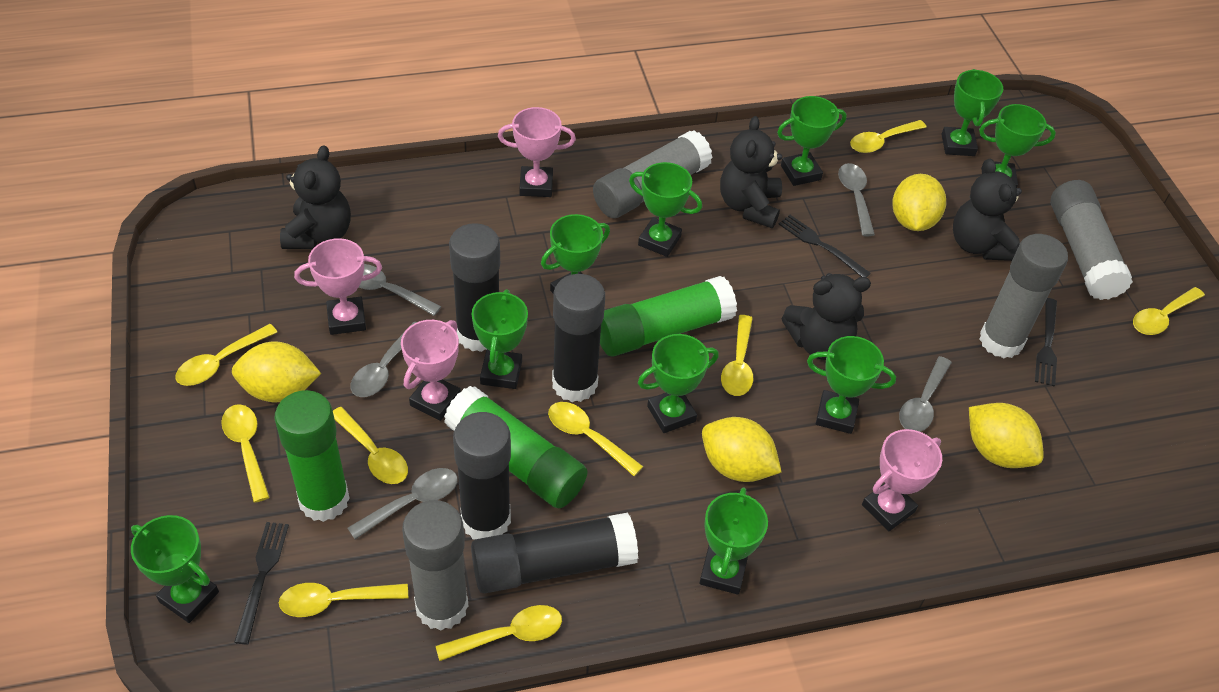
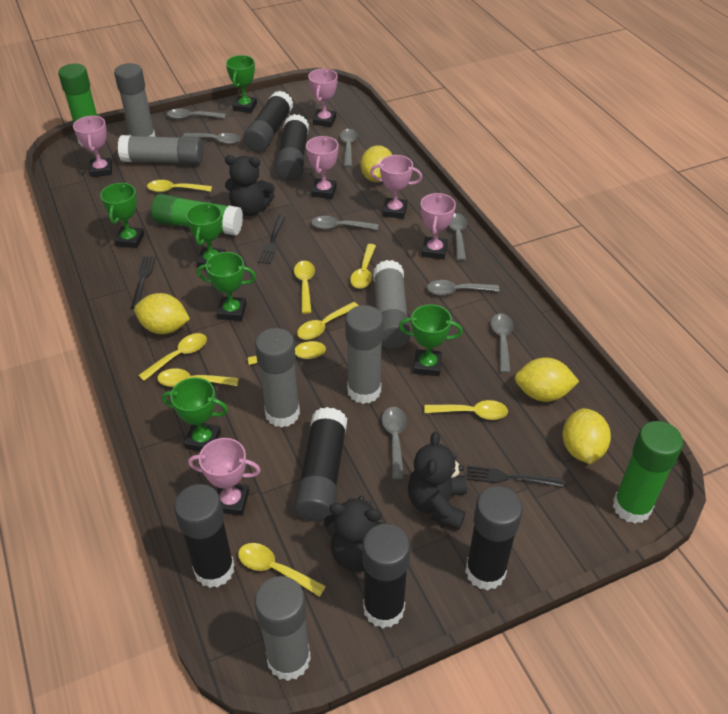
black glue stick: [449,223,500,352] [453,412,511,539] [471,513,638,593] [552,274,605,402] = 4 -> [174,484,235,588] [243,91,293,152] [275,114,309,181] [294,407,347,522] [362,524,410,628] [465,486,523,590] = 6
black teddy bear: [280,145,351,249] [720,116,782,228] [782,273,871,360] [953,159,1022,261] = 4 -> [225,155,275,216] [324,496,386,572] [408,432,467,530] = 3
green trophy: [131,515,219,623] [472,289,528,389] [541,214,610,294] [629,162,702,257] [638,334,719,433] [699,487,768,595] [777,96,847,186] [807,336,896,434] [942,69,1003,156] [979,104,1056,188] = 10 -> [100,183,144,248] [162,377,228,452] [186,203,226,267] [197,252,256,321] [226,55,257,113] [399,304,463,376] = 6
grey glue stick: [402,500,468,631] [593,130,713,218] [979,234,1068,358] [1050,180,1133,300] = 4 -> [114,63,156,137] [118,135,203,165] [254,576,311,681] [255,328,300,428] [345,305,383,404] [373,260,410,349] = 6
grey spoon: [348,468,458,539] [351,322,417,397] [359,264,441,316] [838,163,875,236] [899,356,952,432] = 5 -> [167,109,226,119] [183,133,241,144] [311,216,378,230] [340,129,358,167] [382,407,407,479] [427,280,500,295] [449,213,467,261] [491,313,513,373] = 8
pink trophy: [294,238,382,335] [401,320,461,421] [498,107,576,197] [862,429,942,531] = 4 -> [73,116,112,177] [188,438,261,515] [306,136,339,199] [308,69,338,127] [370,155,422,219] [421,193,456,259] = 6

